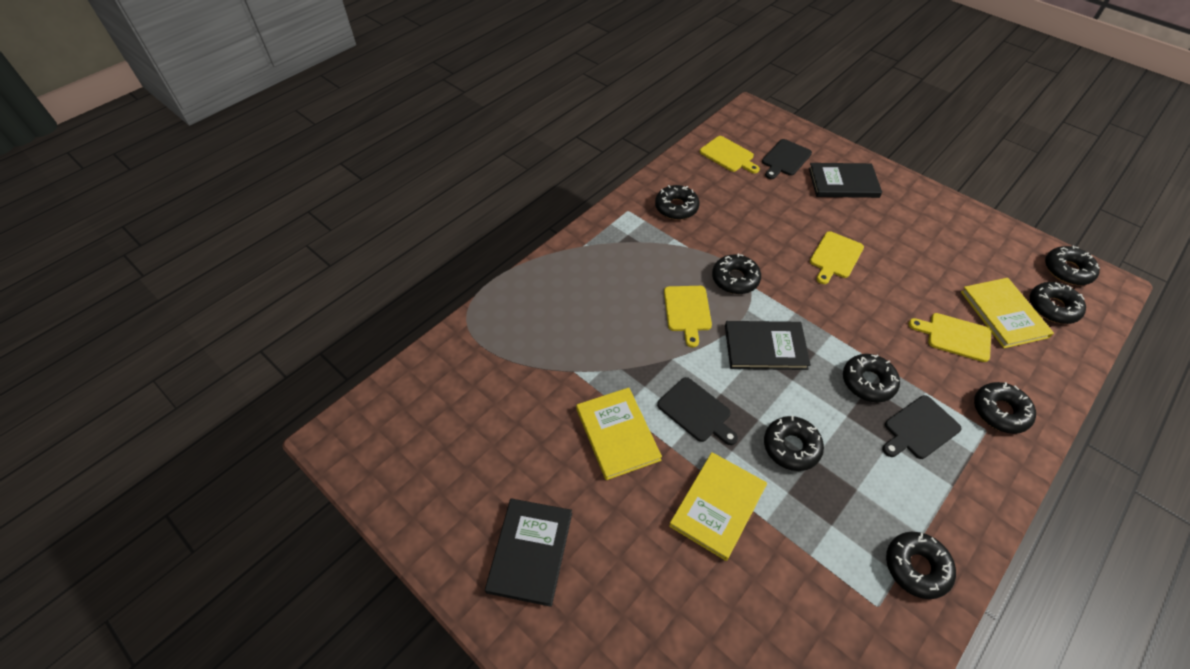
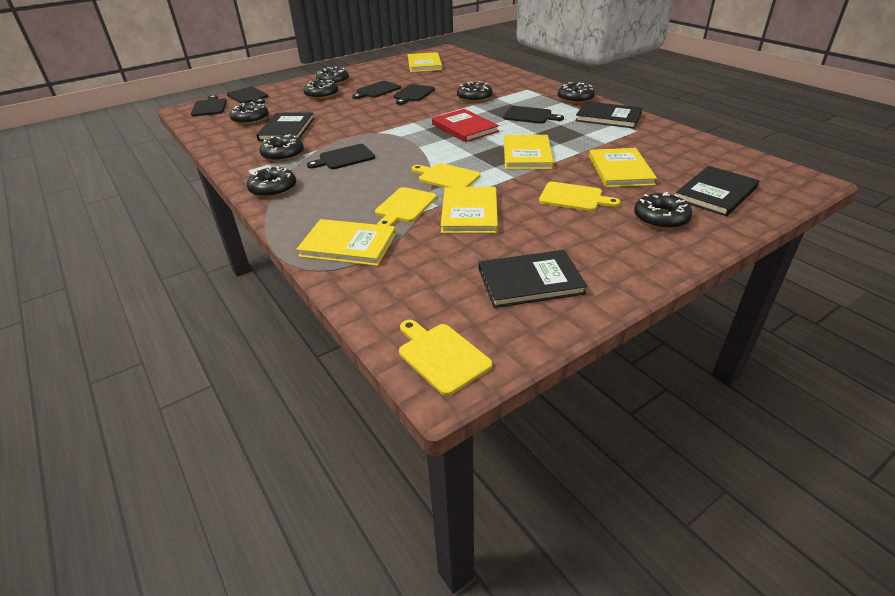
black book: [485,498,572,607] [725,321,811,370] [809,163,882,198] = 3 -> [256,113,314,141] [479,250,587,308] [575,101,642,128] [676,166,759,216] = 4
black cutting board: [657,377,738,445] [762,139,812,179] [882,395,962,459] = 3 -> [191,95,227,116] [227,87,268,104] [307,144,375,169] [352,81,401,99] [393,84,435,105] [503,106,564,124] = 6
red book: none = 0 -> [432,109,499,142] = 1
yellow book: [576,388,662,480] [669,452,767,561] [961,278,1054,348] = 3 -> [296,219,396,266] [408,52,442,72] [441,187,498,233] [504,135,553,169] [589,148,657,188] = 5

